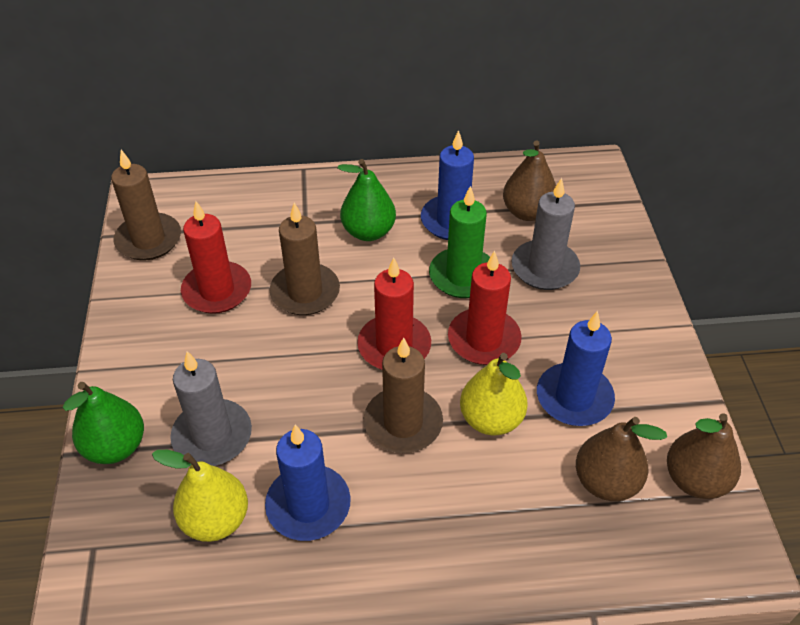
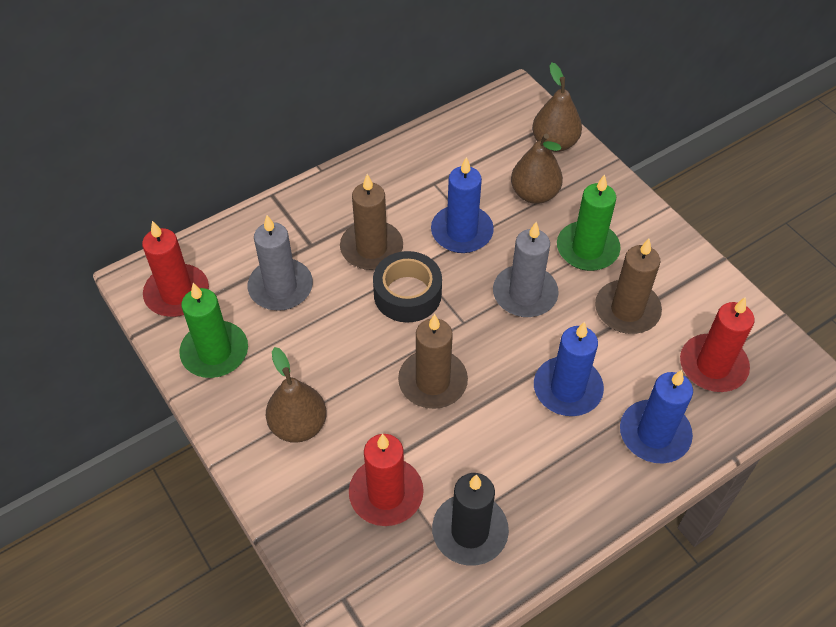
black candle: none = 0 -> [432,473,509,566] = 1
black tape: none = 0 -> [373,251,442,323] = 1
green candle: [429,186,490,298] = 1 -> [179,283,248,378] [557,174,621,271] = 2
green pear: [63,382,144,464] [338,159,396,241] = 2 -> none = 0
yellow pear: [152,450,248,542] [460,353,528,435] = 2 -> none = 0

